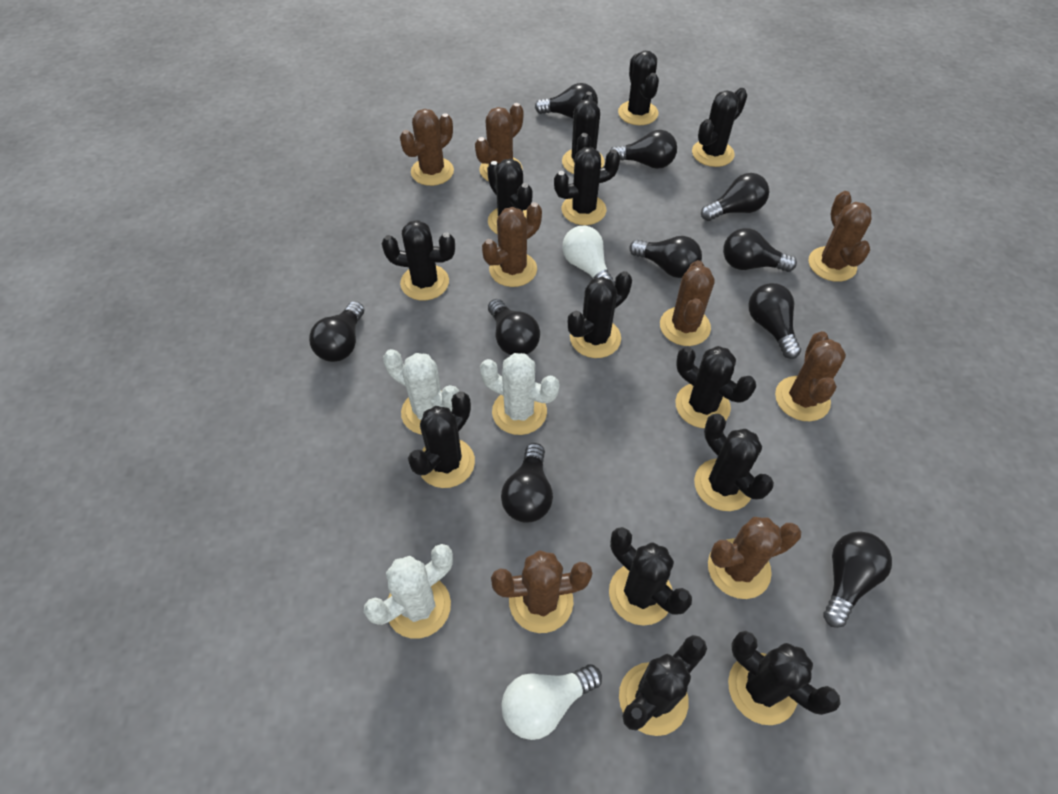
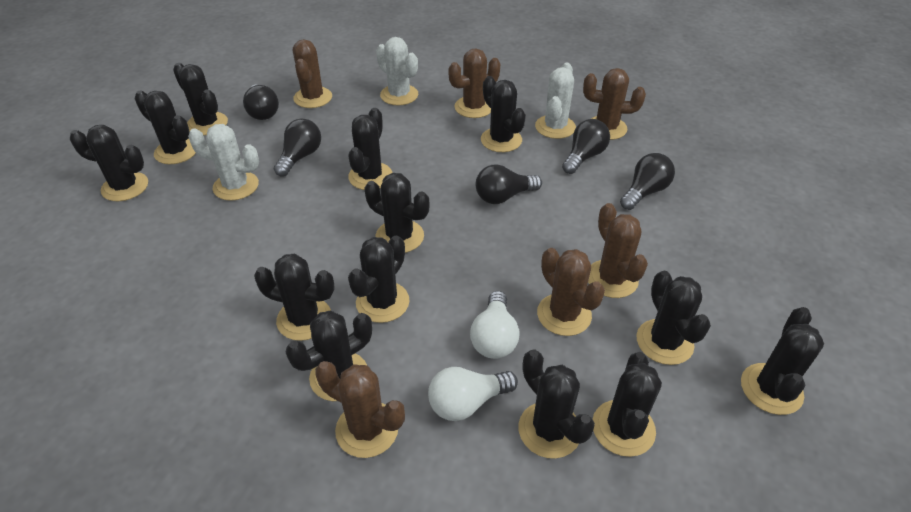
black light bulb: [309,301,364,362] [488,299,540,355] [501,443,553,523] [535,83,598,118] [609,130,677,169] [629,236,702,278] [701,173,769,221] [723,228,797,272] [748,283,801,359] [823,531,892,628] = 10 -> [243,85,279,120] [274,119,321,176] [476,164,542,204] [562,119,610,174] [620,153,675,210] = 5
brown cactus: [400,109,454,186] [475,103,523,181] [482,202,542,287] [491,550,592,633] [660,260,715,346] [708,517,801,599] [775,331,846,421] [809,191,872,282] = 8 -> [293,39,332,108] [315,361,405,458] [449,48,500,118] [537,248,605,336] [583,68,646,140] [588,203,648,298] = 6

